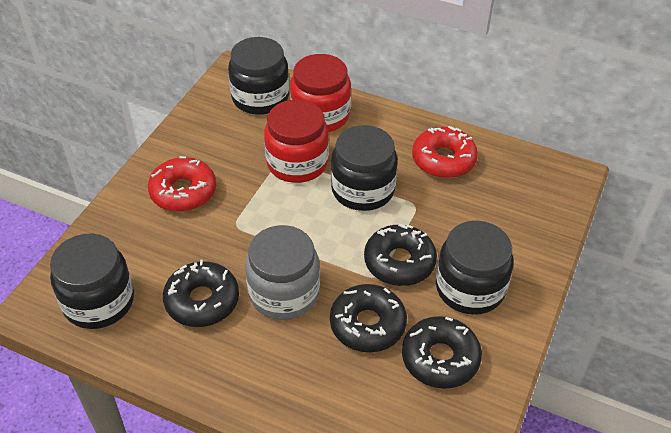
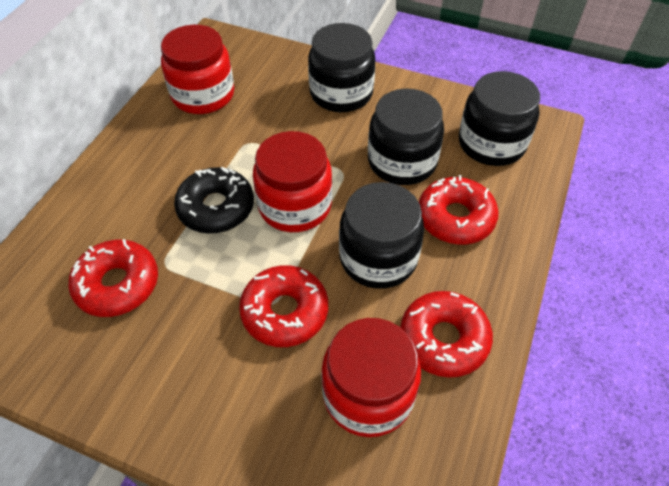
black donut: [163,260,239,327] [330,284,407,352] [364,224,437,286] [402,316,482,389] = 4 -> [174,167,254,234] = 1
grey jar: [245,225,320,320] = 1 -> none = 0
red donut: [148,156,216,212] [412,126,478,178] = 2 -> [68,239,158,317] [239,265,328,347] [400,291,493,378] [419,175,499,245] = 4
red jar: [264,99,329,183] [290,54,351,132] = 2 -> [161,25,234,114] [253,131,332,232] [321,318,421,437] = 3

